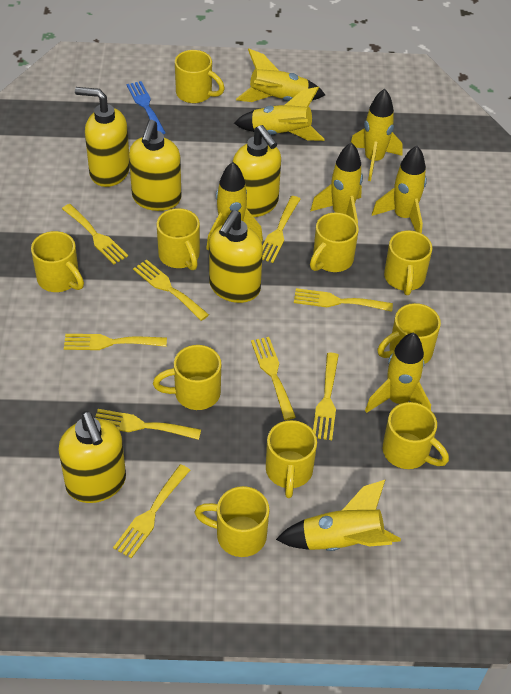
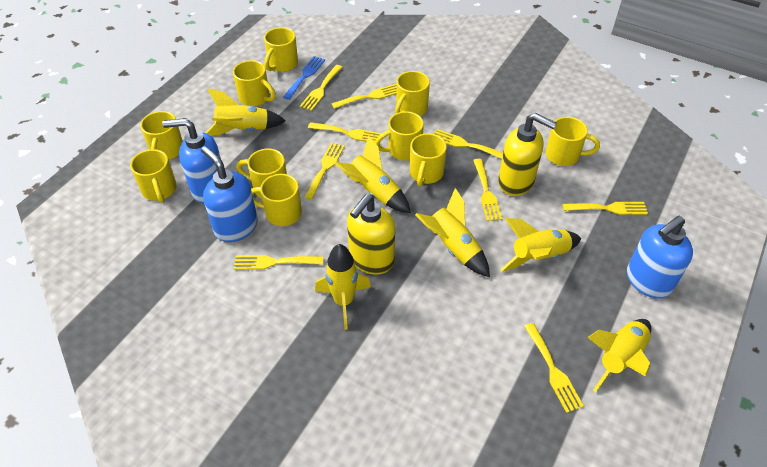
blue soap dispenser: none = 0 -> [162,118,221,204] [201,146,258,242] [627,216,693,299] = 3
yellow rocket: [206,162,263,250] [234,87,325,141] [236,49,325,102] [276,480,401,551] [310,142,363,224] [351,89,403,181] [365,332,431,413] [372,146,427,234] = 8 -> [206,88,285,135] [315,244,371,330] [334,135,411,213] [415,188,490,277] [500,218,581,272] [587,319,651,392] = 6
yellow soap dispenser: [58,411,126,503] [75,87,130,187] [129,119,181,211] [209,210,263,303] [233,125,281,217] = 5 -> [347,194,395,275] [498,113,557,196] = 2

